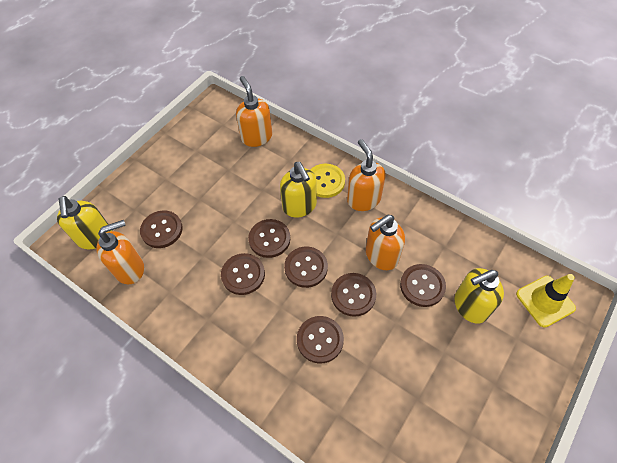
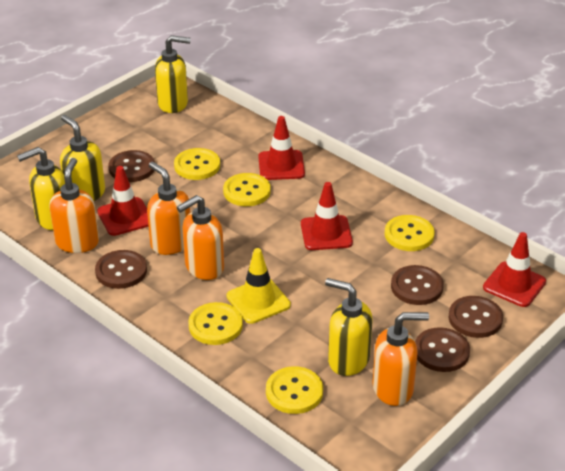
brown button: [140,210,183,248] [221,253,265,295] [248,219,290,258] [284,247,328,288] [297,316,344,363] [331,273,376,317] [400,264,446,307] = 7 -> [95,250,147,289] [108,150,155,182] [391,265,444,305] [415,327,470,372] [449,296,503,338] = 5
red traffic cone: none = 0 -> [97,166,149,236] [258,116,305,180] [301,182,353,250] [483,232,546,307] = 4
yellow button: [310,164,345,198] = 1 -> [174,148,220,180] [188,302,243,345] [223,173,271,206] [266,366,323,414] [385,215,435,251] = 5
yellow soap dispenser: [57,196,112,249] [280,162,317,218] [454,268,504,323] = 3 -> [17,147,65,230] [60,115,105,201] [155,35,191,113] [325,278,372,376] = 4

